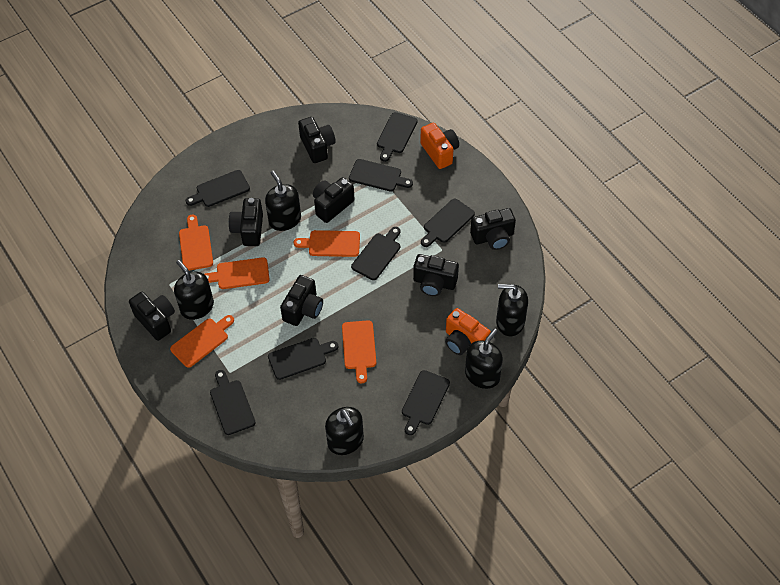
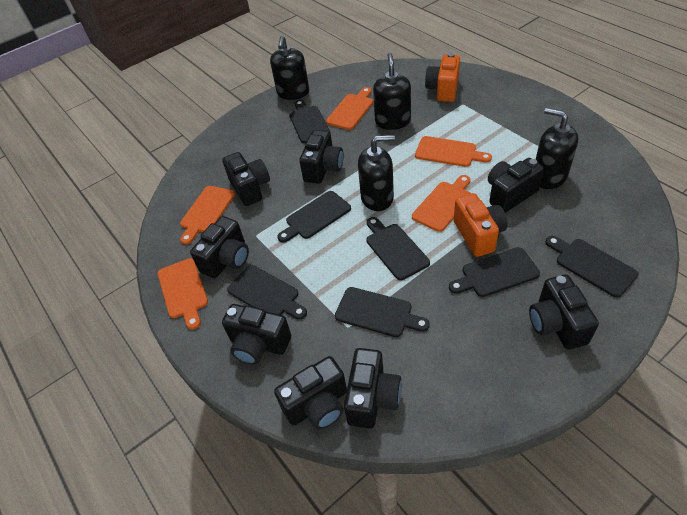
black camera: [129,292,175,341] [229,198,263,246] [280,275,323,326] [298,117,336,163] [313,177,355,223] [413,254,459,296] [470,208,516,250] = 7 -> [190,216,249,278] [222,152,270,206] [222,304,291,365] [274,356,347,429] [299,130,344,184] [344,348,402,429] [488,158,544,213] [529,275,599,350] = 8
black cutting board: [186,170,250,207] [210,370,256,435] [268,338,338,380] [349,159,413,191] [351,227,401,280] [377,112,418,162] [402,370,450,435] [421,199,475,247] = 8 -> [227,265,307,320] [277,191,351,243] [289,100,330,143] [335,287,430,337] [366,217,430,280] [449,247,540,297] [546,236,639,298] = 7
black soap dispenser: [174,260,214,320] [265,171,301,231] [325,407,364,455] [465,329,503,389] [496,284,528,336] = 5 -> [270,36,309,100] [358,135,395,211] [373,53,411,130] [536,108,578,189] = 4

